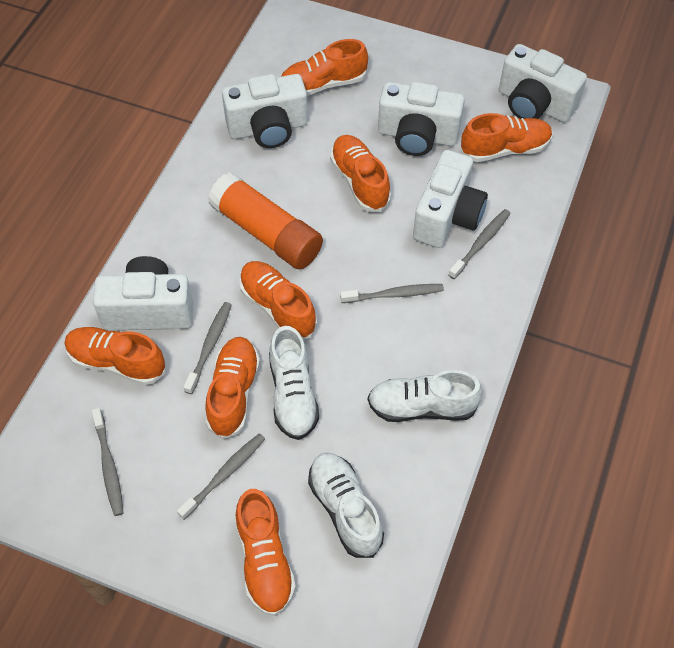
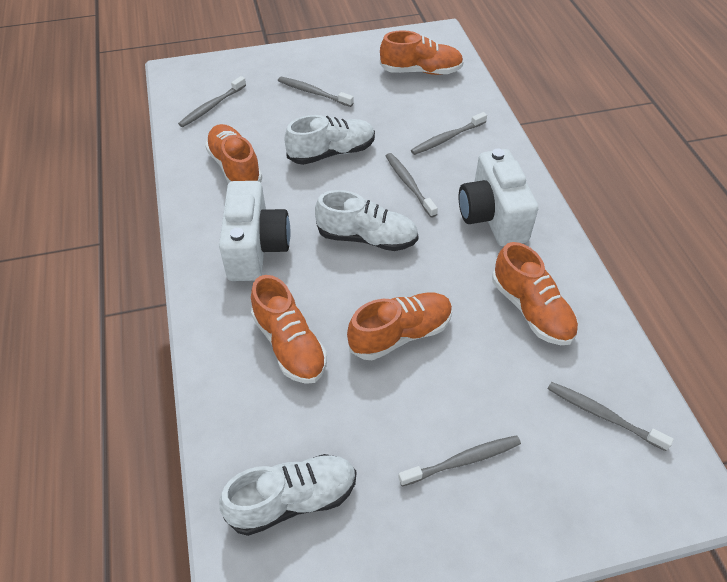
grey toothbrush: [92,408,123,516] [177,433,265,520] [184,302,232,394] [340,284,444,303] [449,209,511,279] = 5 -> [178,76,246,127] [278,77,354,107] [386,153,438,218] [398,435,521,487] [411,112,487,155] [548,382,674,451] = 6
orange glue stick: [208,172,323,269] = 1 -> none = 0
orange shoe: [65,327,166,385] [205,337,260,439] [235,489,296,616] [239,261,317,340] [281,39,368,96] [330,135,391,212] [460,113,553,162] = 7 -> [205,124,262,184] [251,275,327,384] [347,292,453,360] [380,30,464,75] [492,242,578,345] = 5
white camera: [93,256,193,331] [222,74,308,148] [378,82,465,156] [413,150,488,248] [499,44,587,123] = 5 -> [219,181,291,281] [459,149,538,246] = 2

